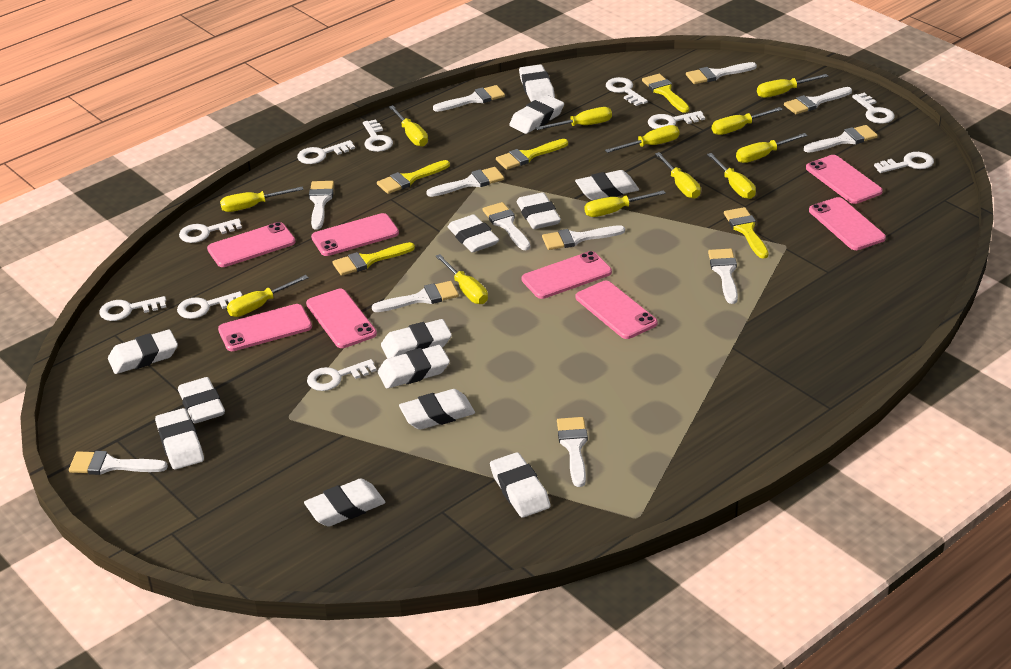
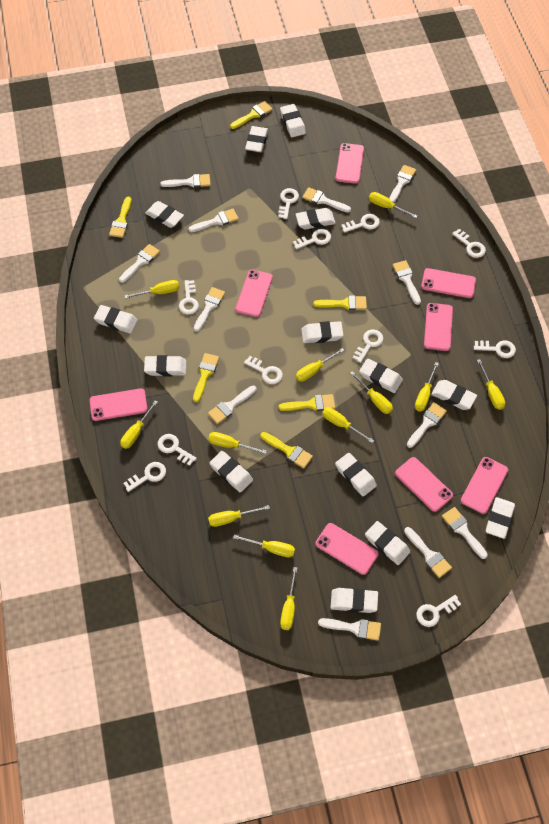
white eraser: [108,329,178,374] [155,408,204,470] [178,377,225,423] [304,479,386,527] [377,345,450,389] [381,319,452,359] [399,389,475,430] [448,214,499,253] [490,452,551,518] [509,95,564,134] [517,192,561,229] [519,64,555,102] [575,170,639,200] = 13 -> [94,305,138,334] [144,355,187,376] [145,201,184,228] [209,451,253,492] [245,126,268,152] [280,104,306,137] [295,208,335,230] [301,321,343,343] [330,588,378,613] [335,453,377,496] [359,359,403,393] [365,521,410,565] [431,380,477,410] [486,497,515,539] = 14
white key: [99,296,166,321] [177,291,243,319] [179,218,242,243] [297,140,355,164] [307,359,377,391] [363,120,393,152] [606,77,648,106] [648,111,705,129] [852,93,895,124] [874,152,934,173] = 10 -> [123,462,166,492] [158,434,197,466] [179,280,199,314] [244,356,283,384] [278,188,299,219] [293,229,331,249] [341,214,380,233] [353,330,383,363] [416,595,461,627] [452,229,486,258] [474,340,516,358] = 11
yellow brush: [332,242,415,276] [377,160,450,194] [496,139,568,170] [642,74,689,113] [724,207,768,259] = 5 -> [109,197,131,238] [193,353,219,402] [230,101,273,129] [260,432,313,468] [279,394,335,411] [313,296,367,310] = 6

